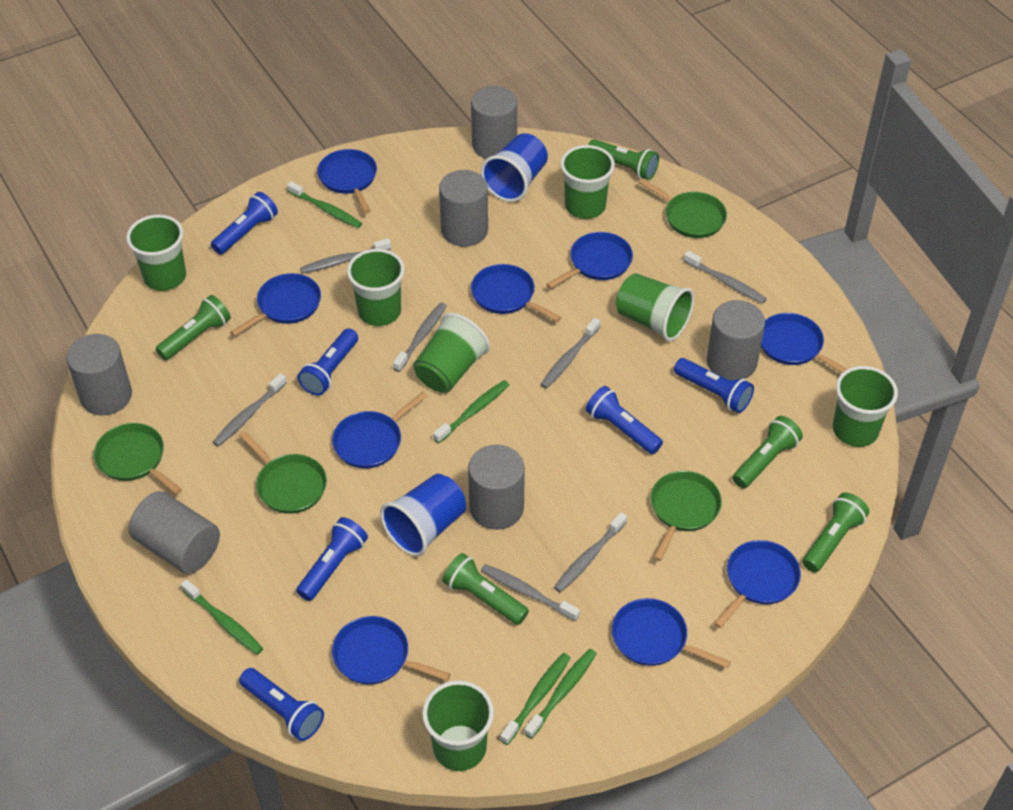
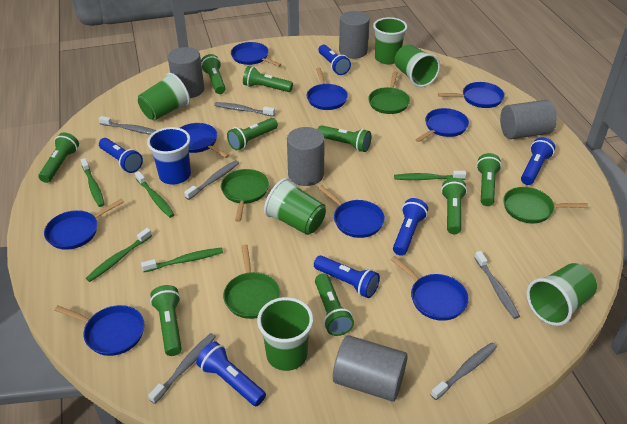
blue cup: [380,474,466,557] [481,133,548,202] = 2 -> [147,127,191,184] = 1
green cup: [126,215,186,291] [347,249,405,326] [413,313,490,392] [422,680,494,771] [560,145,615,219] [616,273,694,341] [833,366,898,447] = 7 -> [138,73,190,121] [257,297,313,371] [264,178,326,235] [373,17,407,64] [394,44,440,87] [526,263,597,326] = 6
green flashlight: [156,295,231,360] [442,553,529,625] [588,139,659,180] [732,416,803,488] [803,493,869,572] = 5 -> [39,132,79,183] [150,285,182,356] [201,54,226,94] [227,118,278,150] [243,66,293,92] [315,274,354,336] [318,125,371,152] [441,178,467,234] [476,153,502,206] = 9
grey cylinder: [66,334,132,416] [129,491,220,574] [439,170,488,247] [468,445,525,530] [471,86,517,159] [706,300,765,380] = 6 -> [168,47,204,98] [287,127,325,186] [333,335,408,402] [339,11,370,59] [500,100,557,139] = 5
grey toothbrush: [213,373,287,446] [300,238,391,274] [393,302,447,372] [481,564,580,621] [540,318,600,389] [554,512,627,592] [684,251,767,304] = 7 -> [99,116,157,135] [148,333,216,404] [184,160,239,200] [214,102,275,116] [431,342,497,400] [474,251,520,319] = 6

